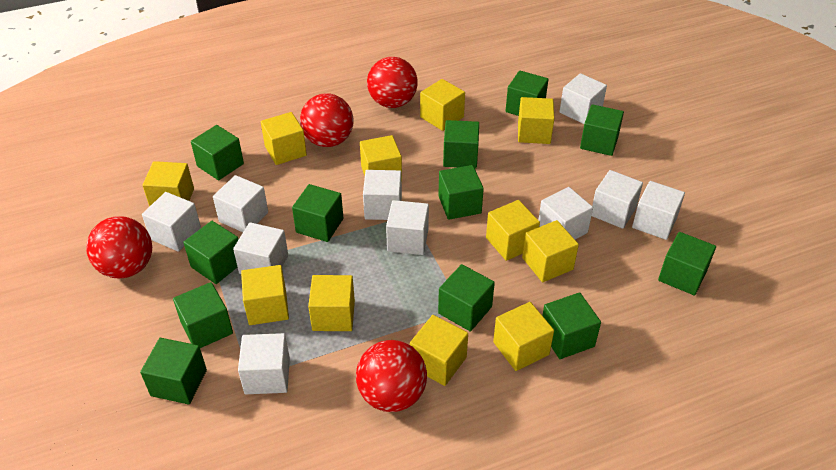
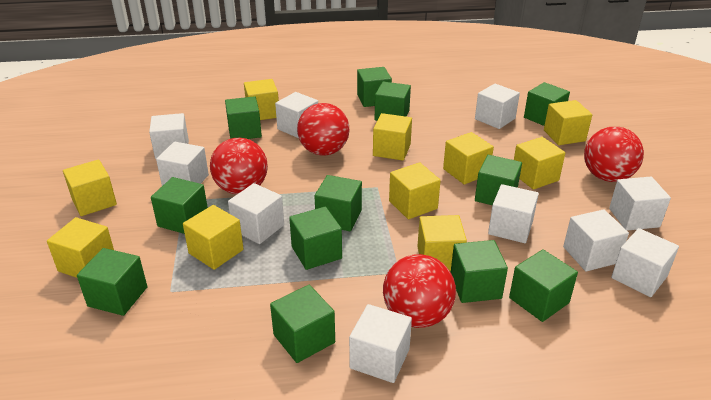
yellow cube: [143,161,194,207] [241,265,289,325] [261,112,307,165] [308,275,355,331] [360,135,402,178] [410,315,468,386] [420,79,465,131] [486,200,540,261] [493,302,554,371] [518,97,554,144] [522,220,579,282] = 11 -> [47,217,114,278] [63,159,117,216] [183,205,244,270] [244,79,279,120] [373,113,412,161] [389,162,441,219] [417,215,467,271] [443,132,494,185] [514,137,565,190] [544,100,592,145] = 10

